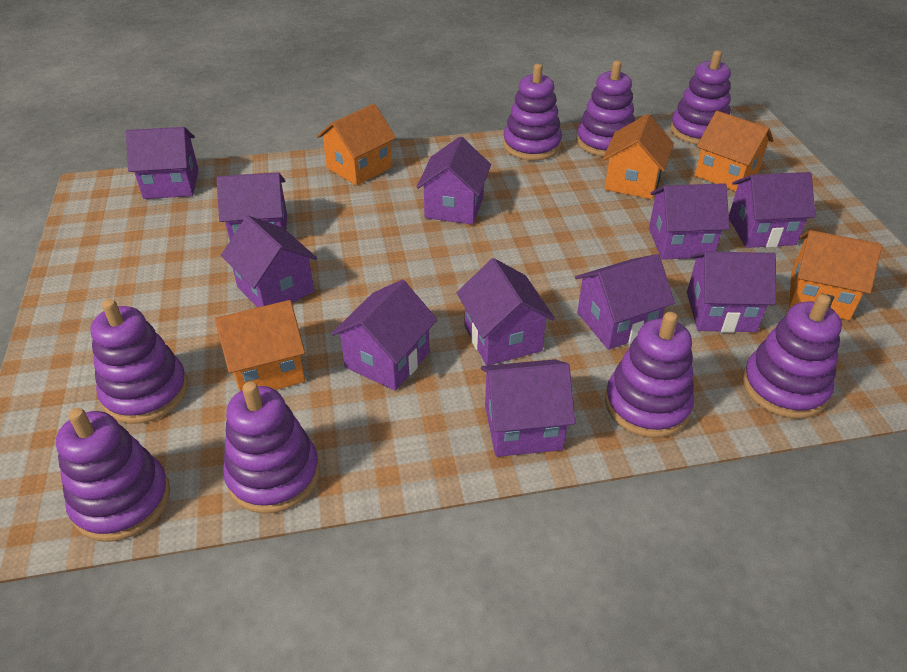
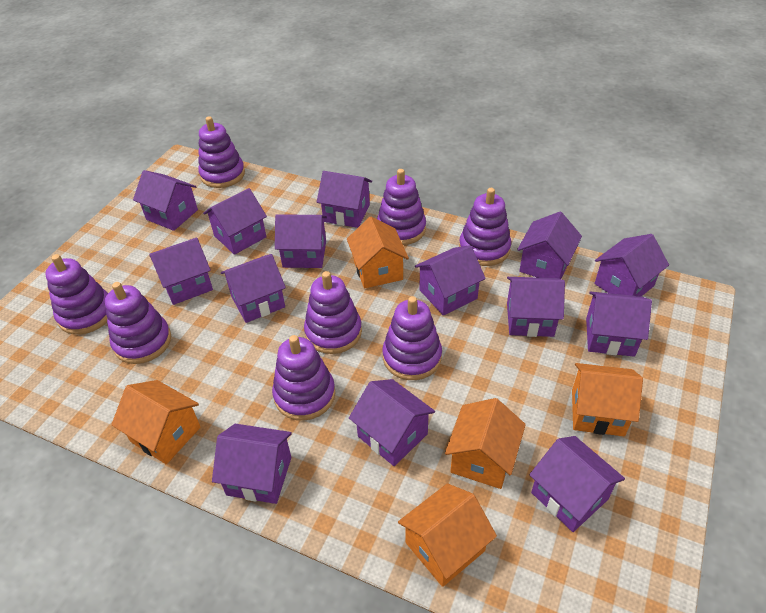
purple house: [126,127,199,199] [216,172,287,240] [221,216,317,308] [331,280,438,391] [417,136,491,225] [457,258,555,366] [481,359,575,457] [575,254,675,350] [649,183,730,260] [687,252,776,333] [729,172,816,248] = 11 -> [133,170,198,231] [149,237,213,305] [203,188,267,255] [212,424,292,504] [221,254,286,323] [275,214,327,268] [317,171,372,228] [349,379,435,466] [415,245,486,315] [507,277,565,337] [517,212,582,279] [529,436,625,532] [586,292,652,357] [594,234,669,296] = 14

